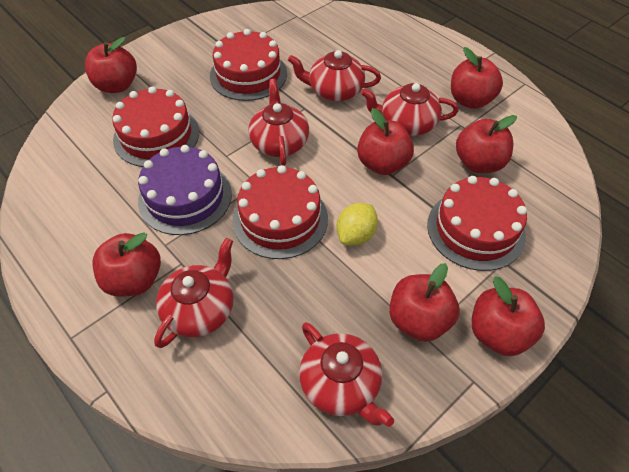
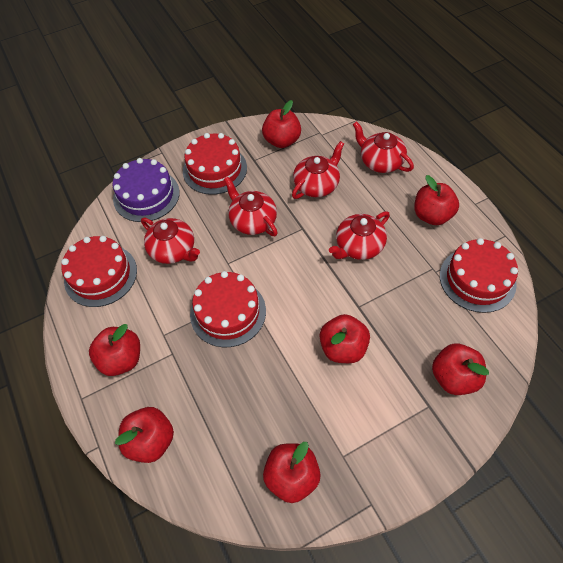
yellow lemon: [336,203,378,246] = 1 -> none = 0

